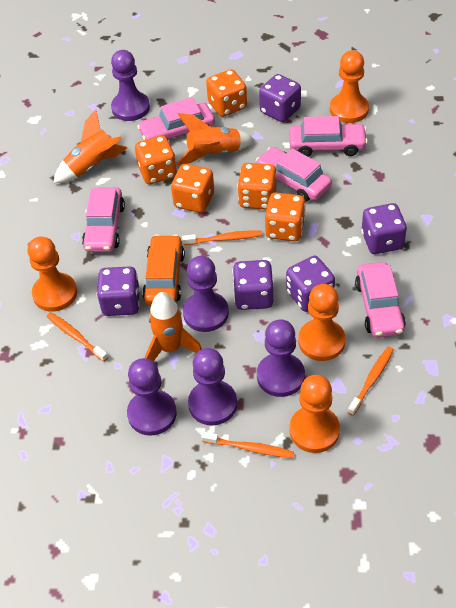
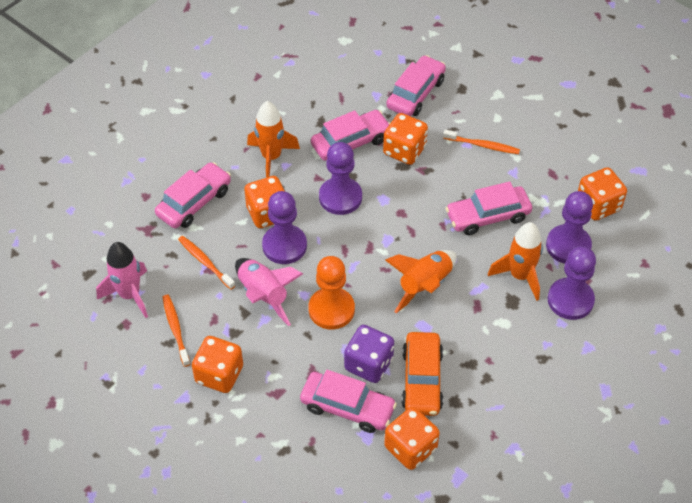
orange pawn: [28,236,77,312] [289,375,340,453] [298,284,346,361] [330,50,369,123] = 4 -> [308,256,355,329] = 1
orange toothbrush: [47,312,108,362] [182,230,262,245] [201,432,294,458] [348,346,394,416] = 4 -> [163,295,190,367] [178,236,235,290] [443,130,520,154] = 3
pink rocket: none = 0 -> [96,242,148,318] [235,258,303,326] = 2
purple dice: [97,266,140,316] [233,260,273,310] [259,74,301,122] [286,256,335,312] [361,203,407,254] = 5 -> [344,325,394,383] = 1
purple pawn: [111,50,150,121] [127,358,177,436] [183,256,229,332] [188,348,237,426] [257,320,305,397] = 5 -> [262,191,307,264] [319,142,362,215] [546,191,593,264] [547,246,596,320] = 4

